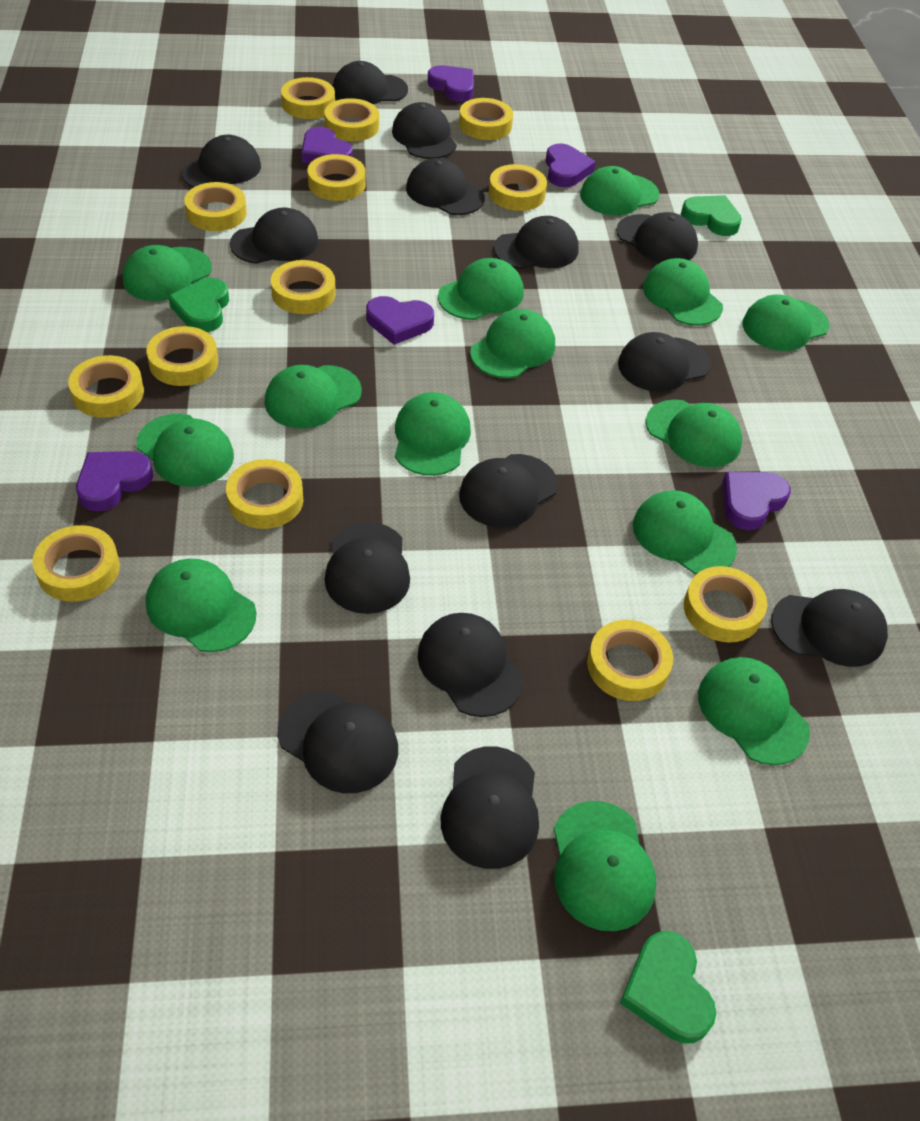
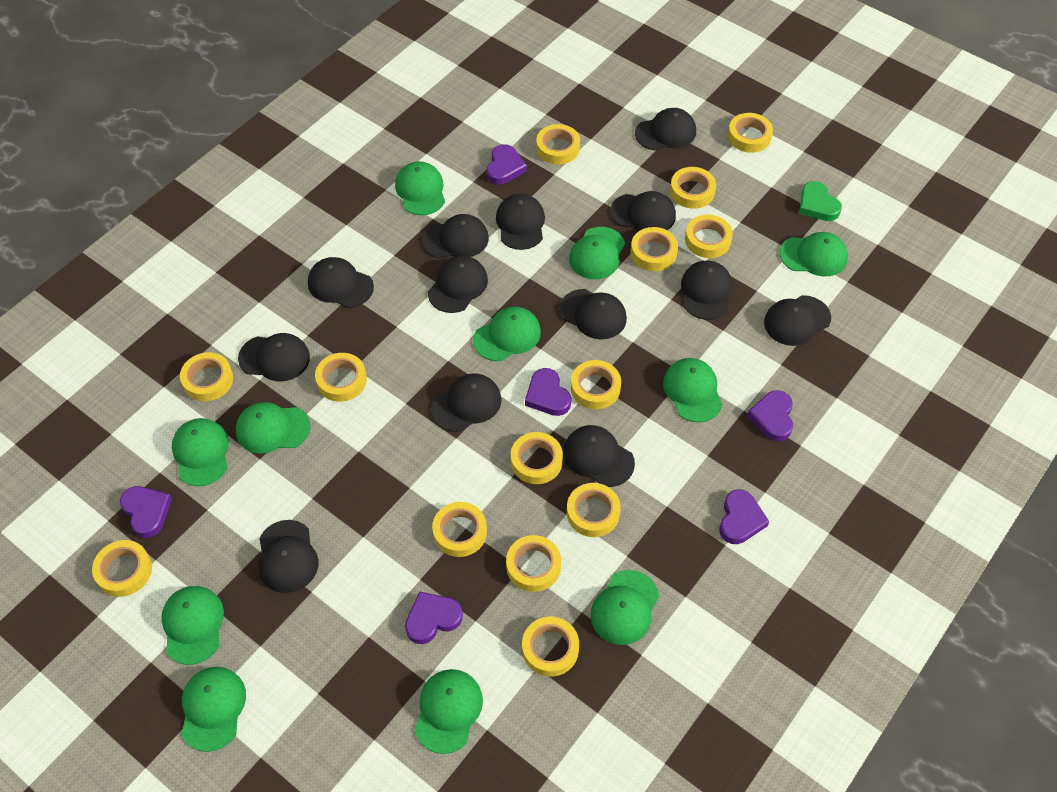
black cap: [182,135,261,188] [230,207,318,264] [278,691,398,793] [324,522,410,614] [333,61,408,104] [392,102,457,159] [406,158,485,215] [417,613,523,717] [441,746,539,869] [459,454,558,527] [493,216,579,269] [616,212,698,263] [618,332,710,392] [771,589,888,667] = 14 -> [238,333,310,381] [259,520,318,593] [308,257,374,308] [422,214,489,258] [428,256,488,313] [431,373,502,432] [496,194,545,250] [559,289,627,339] [563,425,635,487] [610,191,676,231] [635,108,696,151] [681,261,732,320] [764,295,831,346] = 13
green cap: [123,245,212,301] [137,414,234,487] [146,559,257,652] [265,365,362,429] [395,392,471,476] [438,258,524,320] [470,309,555,378] [554,801,657,931] [580,166,659,216] [633,490,737,574] [643,258,723,326] [646,400,743,467] [698,657,810,765] [743,295,829,351] = 14 -> [161,586,224,665] [172,418,229,486] [182,667,246,752] [236,402,311,454] [395,161,445,215] [415,669,483,754] [473,307,541,361] [569,227,625,279] [591,570,659,645] [663,358,723,423] [779,232,848,277] = 11
green heart: [168,278,229,332] [620,931,716,1044] [681,195,742,236] = 3 -> [799,181,842,221] = 1
yellow tape: [32,525,120,602] [68,355,144,418] [146,326,218,386] [184,182,247,231] [226,459,303,529] [271,260,336,314] [281,77,335,119] [308,154,366,201] [324,98,379,141] [459,98,513,140] [489,164,547,211] [587,620,673,701] [684,566,767,643] = 13 -> [92,540,152,597] [180,352,233,401] [315,353,367,402] [432,502,487,557] [506,535,561,592] [511,432,563,484] [522,617,579,677] [536,124,580,164] [567,483,621,537] [571,360,621,409] [631,227,678,271] [670,167,716,209] [685,215,733,258] [728,113,773,153] = 14

